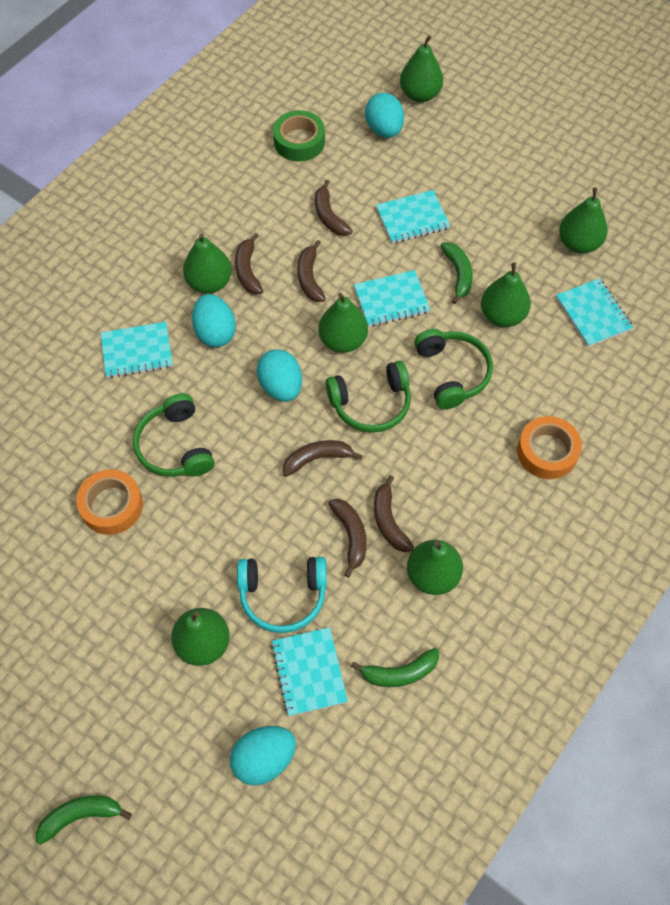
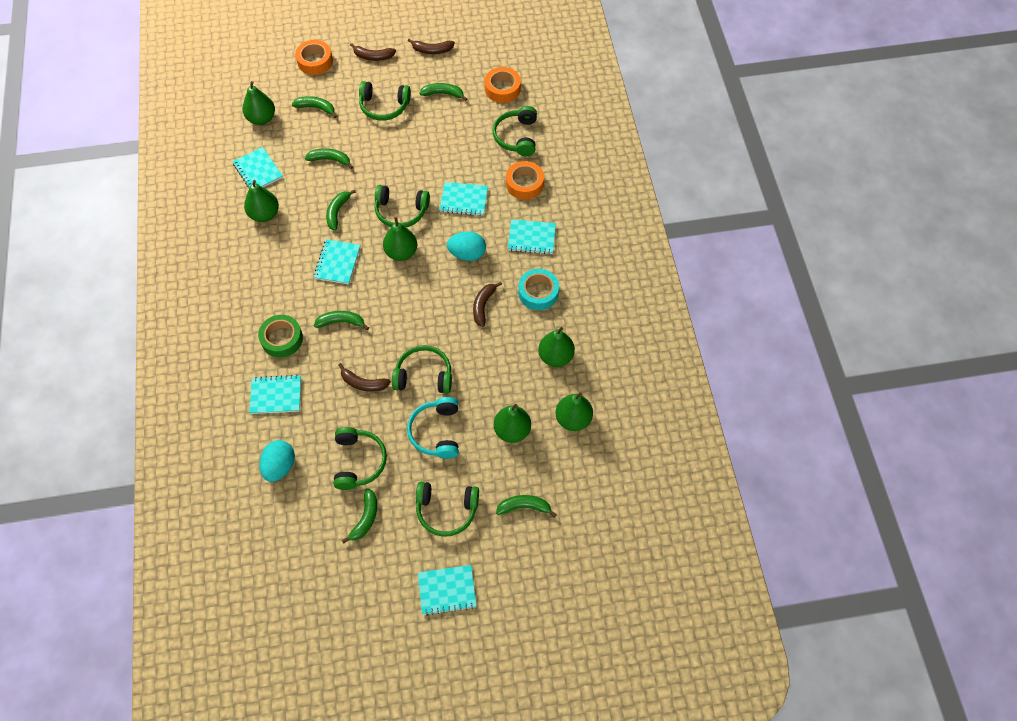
brown banana: [235,233,263,294] [283,440,363,477] [297,240,326,302] [315,180,353,236] [328,499,367,578] [374,475,414,552] = 6 -> [338,363,391,392] [350,43,396,61] [408,38,455,54] [473,282,502,327] = 4
green banana: [36,795,132,845] [351,648,439,687] [440,242,473,304] = 3 -> [292,96,337,118] [305,148,353,169] [314,311,369,330] [326,189,356,231] [342,488,377,544] [420,83,467,101] [496,495,557,518] = 7
green headphones: [133,393,215,477] [326,361,411,433] [414,329,493,409] = 3 -> [334,427,387,490] [359,81,411,121] [375,185,430,227] [392,345,452,393] [416,482,479,537] [493,106,537,156] = 6
green pear: [171,608,230,666] [183,233,232,294] [318,293,368,353] [400,35,443,102] [407,540,463,595] [481,262,531,327] [559,187,608,254] = 7 -> [243,81,275,125] [244,180,279,222] [383,217,417,261] [494,404,531,443] [538,327,575,367] [556,393,593,431] = 6
orange tape: [76,469,143,535] [517,416,582,479] = 2 -> [295,40,333,75] [485,67,521,103] [506,161,544,200] = 3
turquoise egg: [192,294,236,347] [230,726,296,785] [257,349,302,402] [365,93,404,138] = 4 -> [259,440,295,482] [447,231,486,261] = 2
turquoise notebook: [101,322,173,378] [271,627,348,716] [354,270,430,327] [376,190,450,244] [556,278,633,347] = 5 -> [232,147,283,188] [249,375,301,414] [314,239,360,284] [418,565,477,616] [439,182,488,216] [508,219,556,254] = 6
turquoise tape: none = 0 -> [518,269,559,310] = 1

